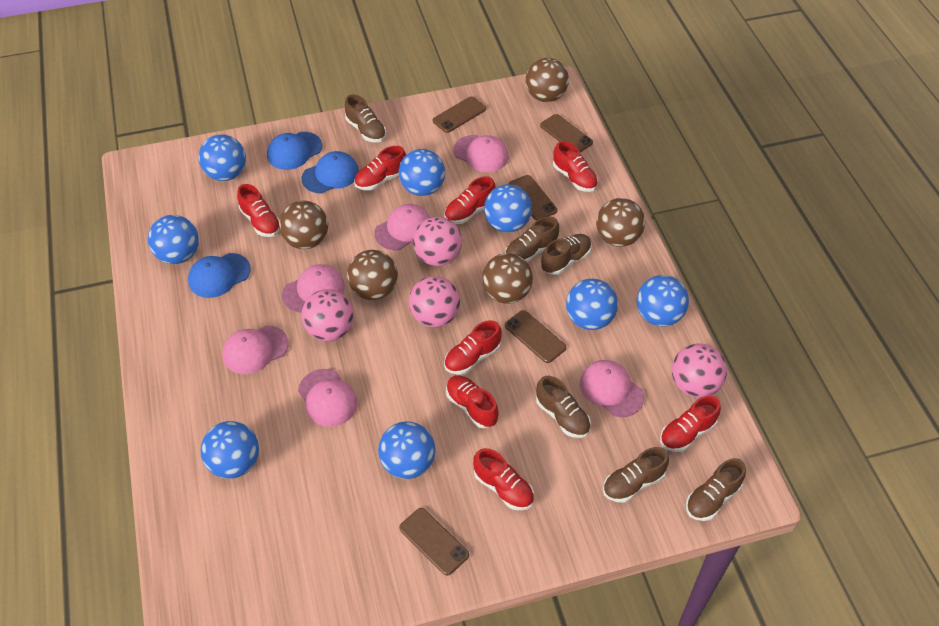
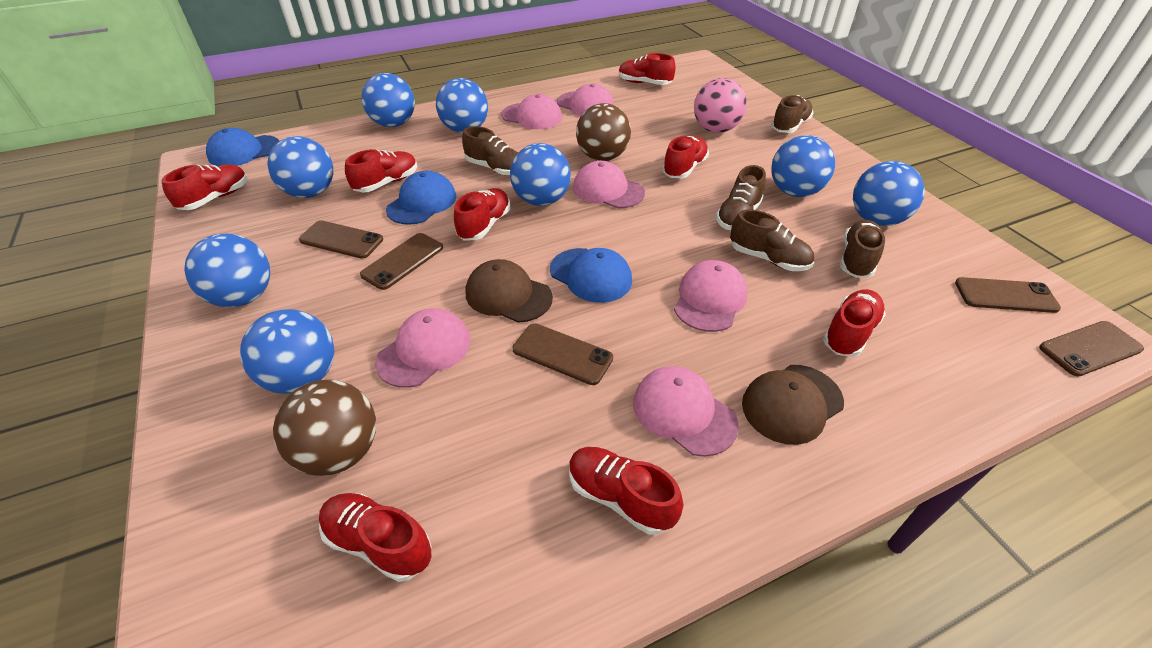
brown ball: [279,201,328,249] [347,250,398,300] [482,253,533,304] [526,58,569,102] [596,198,645,247] = 5 -> [273,380,376,476] [576,103,631,161] = 2
brown cap: none = 0 -> [466,259,553,323] [742,365,844,445] = 2
brown shoe: [345,95,386,143] [505,216,559,262] [536,376,591,438] [541,234,591,275] [603,447,669,503] [686,458,746,521] = 6 -> [462,126,518,176] [716,165,766,230] [730,210,814,271] [771,95,813,133] [840,220,885,278] = 5
pink ball: [301,289,354,341] [409,276,460,328] [413,217,462,266] [672,344,727,398] = 4 -> [694,78,747,133] = 1

